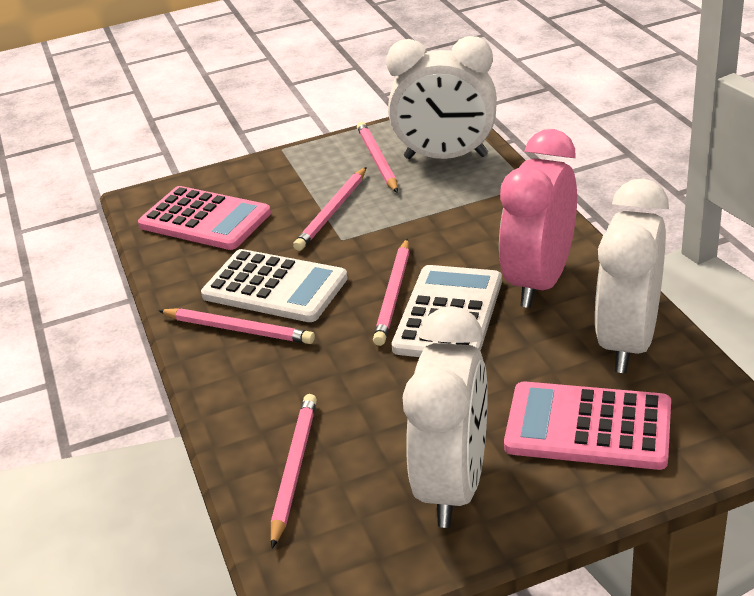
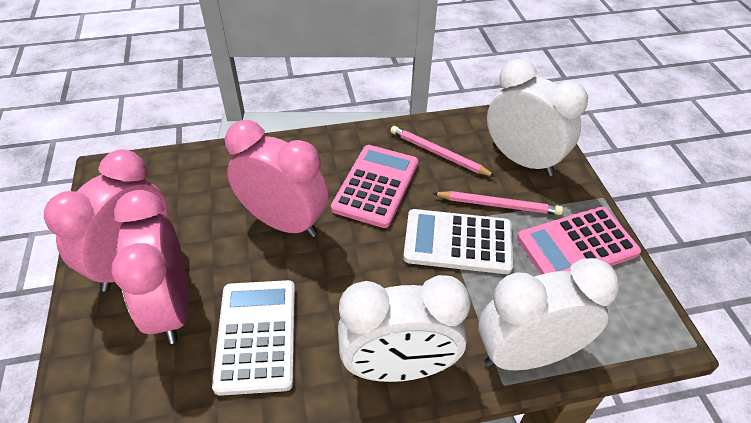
pink clock: [499,129,577,308] = 1 -> [44,150,168,292] [111,190,189,344] [225,120,329,237] = 3
pink pencil: [158,308,315,344] [271,394,317,549] [293,167,367,251] [357,122,398,193] [373,239,409,346] = 5 -> [391,126,496,177] [432,191,563,215] = 2

